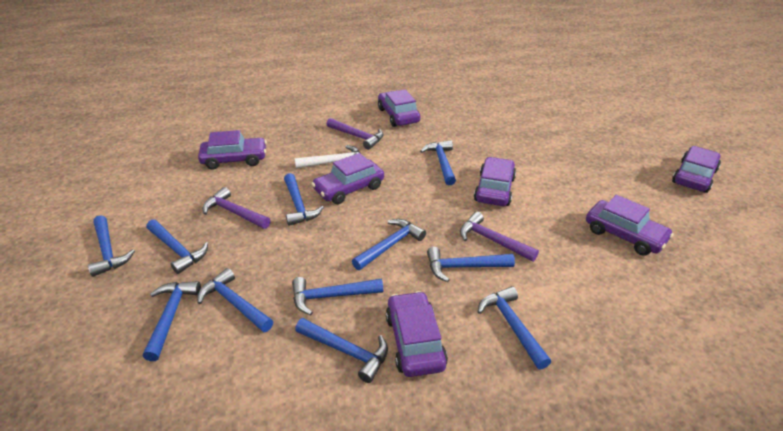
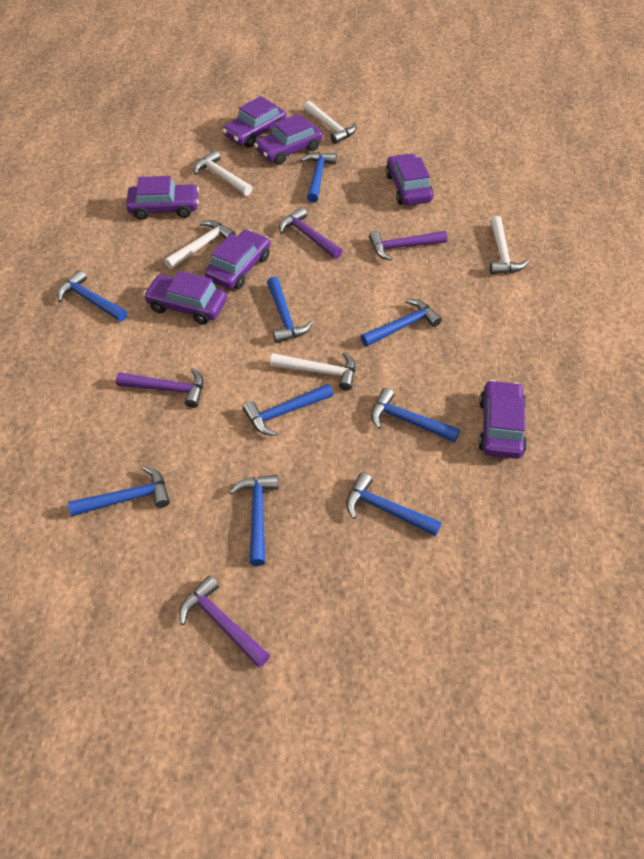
blue hammer: [88,215,135,277] [143,281,201,361] [146,219,208,274] [197,268,273,332] [284,173,324,226] [292,277,383,315] [295,318,388,383] [352,219,426,270] [420,140,456,185] [427,247,515,282] [478,286,551,370] = 11 -> [57,270,127,322] [68,466,170,516] [229,475,278,566] [243,384,333,436] [267,277,313,343] [300,152,337,203] [346,473,442,536] [360,299,442,347] [371,388,460,442] = 9
purple hammer: [203,187,271,229] [327,118,384,150] [460,212,539,262] = 3 -> [116,368,203,408] [179,575,270,668] [279,207,342,259] [369,231,447,261] = 4
white hammer: [295,145,360,169] = 1 -> [164,220,235,269] [194,150,253,196] [270,352,356,391] [304,101,357,144] [490,216,529,274] = 5

